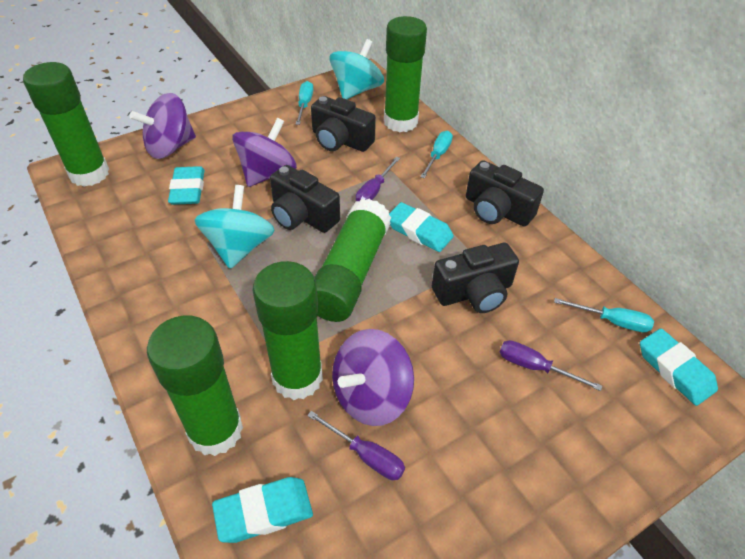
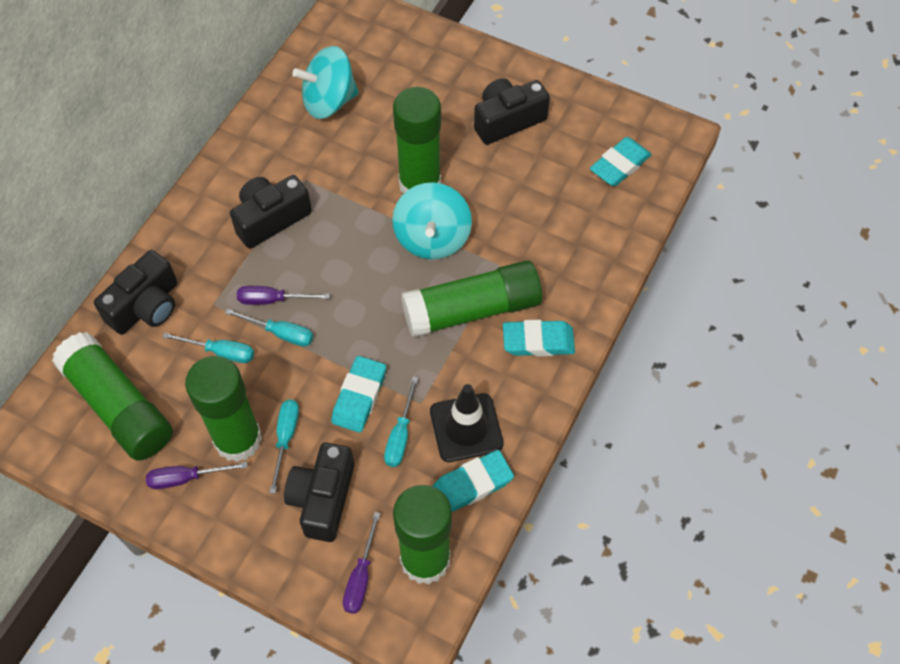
black traffic cone: none = 0 -> [430,384,504,462] = 1
purple spinning top: [130,93,196,159] [232,118,297,187] [332,329,414,426] = 3 -> none = 0
turquoise screwdriver: [295,81,313,125] [420,131,453,178] [554,298,654,332] = 3 -> [162,332,254,363] [225,309,313,347] [269,400,299,494] [384,377,418,467] = 4

